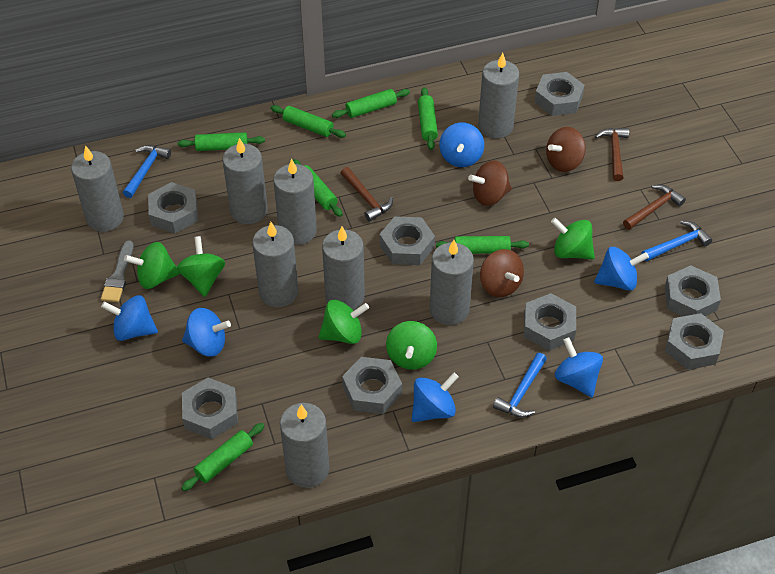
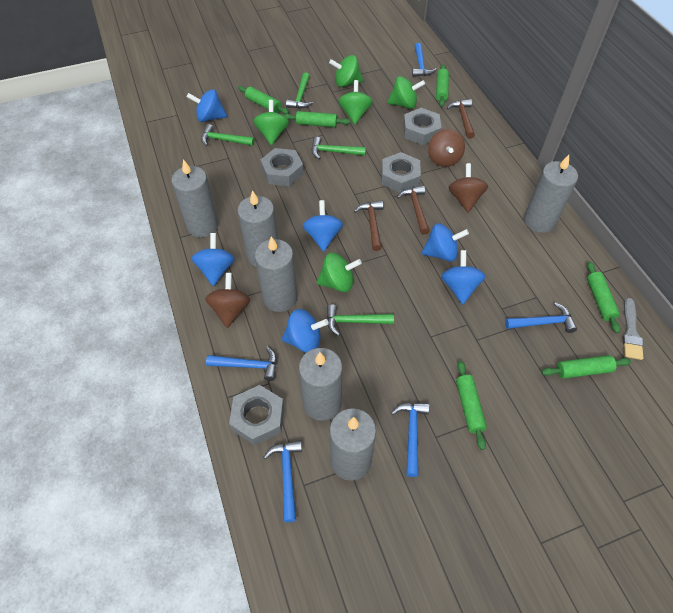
blue hammer: [123,145,171,198] [493,353,547,417] [641,221,712,261] = 3 -> [206,347,277,381] [263,440,302,522] [391,403,429,477] [412,43,436,77] [505,303,577,333] = 5
green hammer: none = 0 -> [201,124,255,146] [286,73,313,109] [311,137,366,159] [327,304,394,336] = 4
green rolling pin: [178,132,265,151] [181,423,264,491] [271,105,346,138] [293,159,342,217] [332,89,410,118] [418,87,438,150] [436,236,529,254] = 7 -> [238,86,289,114] [283,111,350,127] [436,64,449,107] [456,361,487,450] [541,355,631,379] [587,261,620,333] = 6
grey candle: [71,145,124,232] [222,138,268,224] [252,222,298,307] [273,159,317,245] [280,403,329,488] [322,226,365,310] [430,240,474,325] [478,53,519,138] = 8 -> [171,159,219,237] [237,190,278,267] [255,236,298,312] [299,348,342,421] [330,408,376,481] [524,155,578,233] = 6
grey nut: [148,182,198,233] [182,378,238,439] [342,357,402,414] [380,216,435,265] [524,293,576,351] [534,72,585,116] [665,265,721,316] [665,313,724,370] = 8 -> [229,385,284,445] [260,148,304,186] [381,152,421,193] [403,108,442,145] = 4

